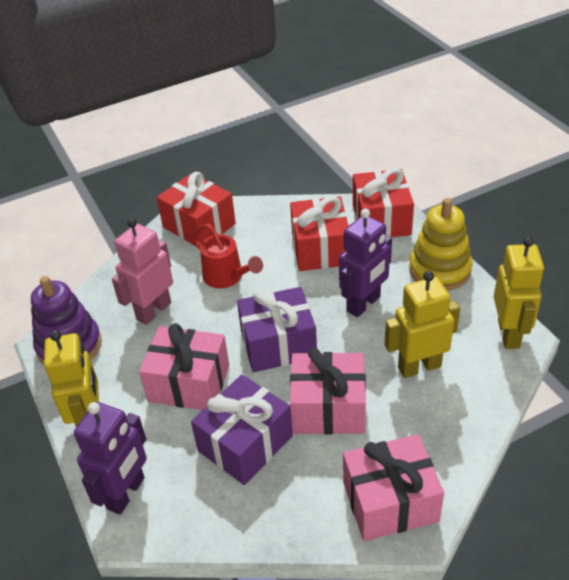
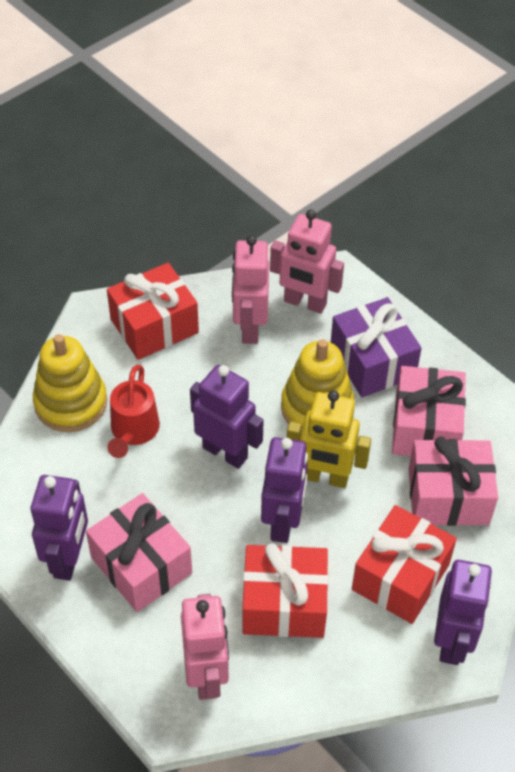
pink robot: [112,218,173,325] = 1 -> [181,594,229,700] [232,235,269,344] [270,210,344,314] = 3
purple gift: [191,375,293,485] [237,287,317,372] = 2 -> [330,297,422,397] = 1
purple robot: [74,402,147,515] [339,209,392,317] = 2 -> [30,475,88,581] [190,365,264,469] [261,437,308,543] [434,560,492,665] = 4
purple stacking toy: [31,276,102,365] = 1 -> none = 0
yellow robot: [44,330,99,427] [384,271,460,378] [494,237,544,349] = 3 -> [287,390,371,488] = 1
yellow stacking toy: [409,198,472,291] = 1 -> [33,334,107,432] [281,339,354,432] = 2

